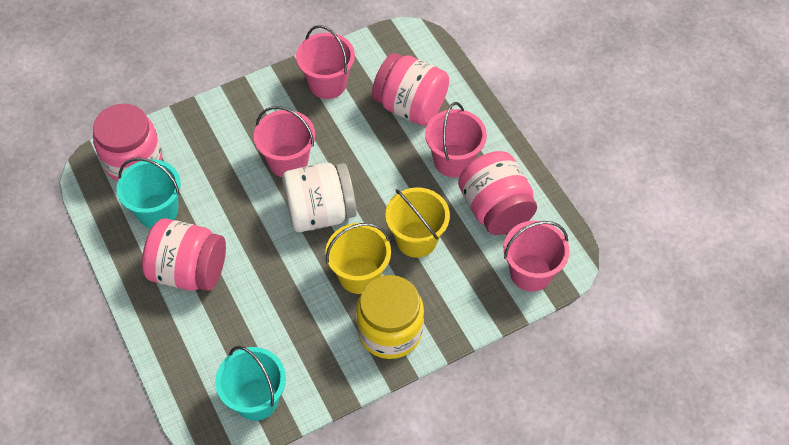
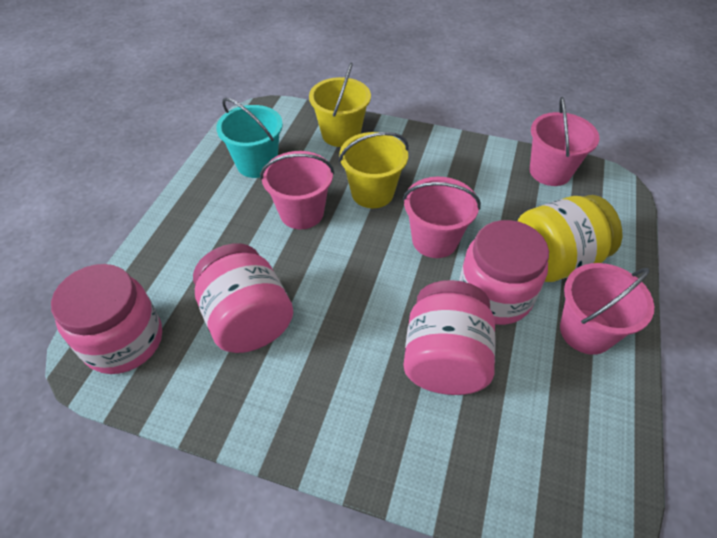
turquoise bucket: [117,158,181,228] [215,346,286,421] = 2 -> [216,98,283,178] = 1
white jar: [282,163,357,232] = 1 -> none = 0

